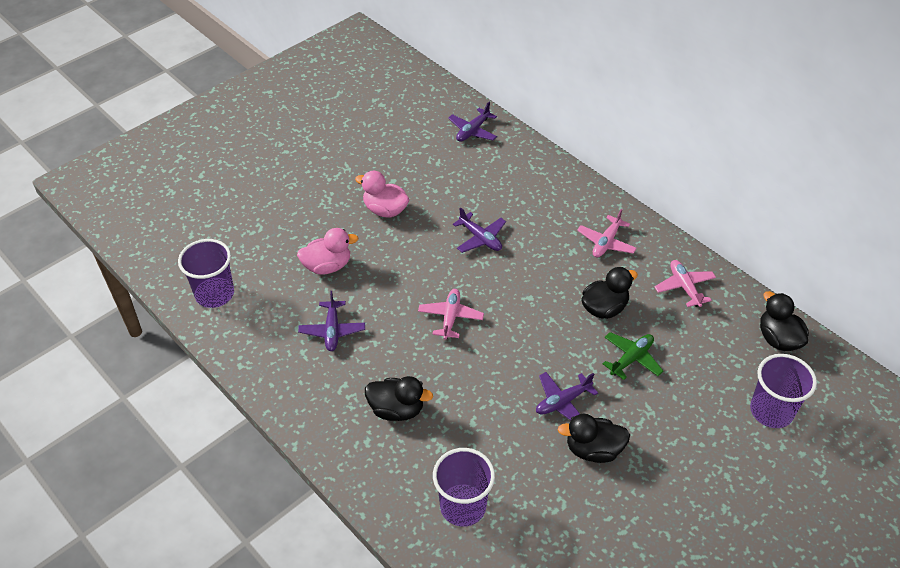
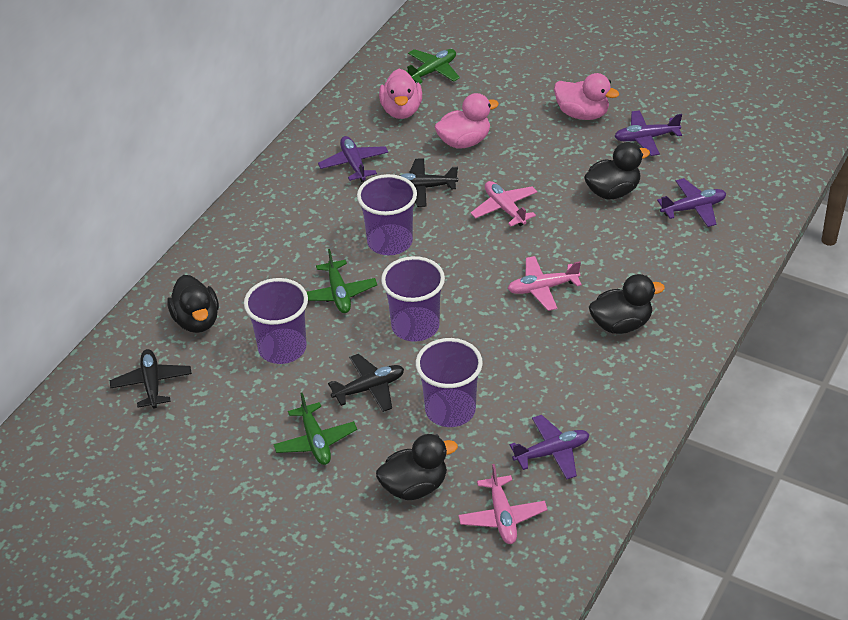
black plane: none = 0 -> [110,349,192,408] [328,354,404,412] [398,158,458,207] = 3
green plane: [603,332,663,380] = 1 -> [273,393,357,465] [307,249,377,313] [405,49,460,83] = 3
pink duck: [297,228,359,275] [355,171,409,218] = 2 -> [379,69,422,119] [434,93,499,149] [554,73,619,120] = 3
purple cup: [178,239,234,308] [433,448,495,527] [750,354,817,428] = 3 -> [244,278,308,364] [357,174,417,255] [381,256,445,342] [415,338,483,427] = 4

